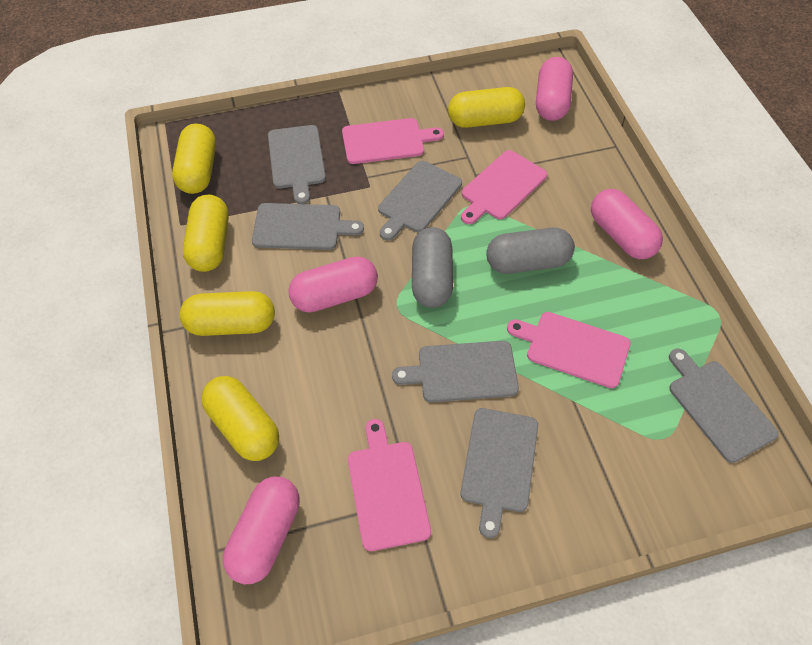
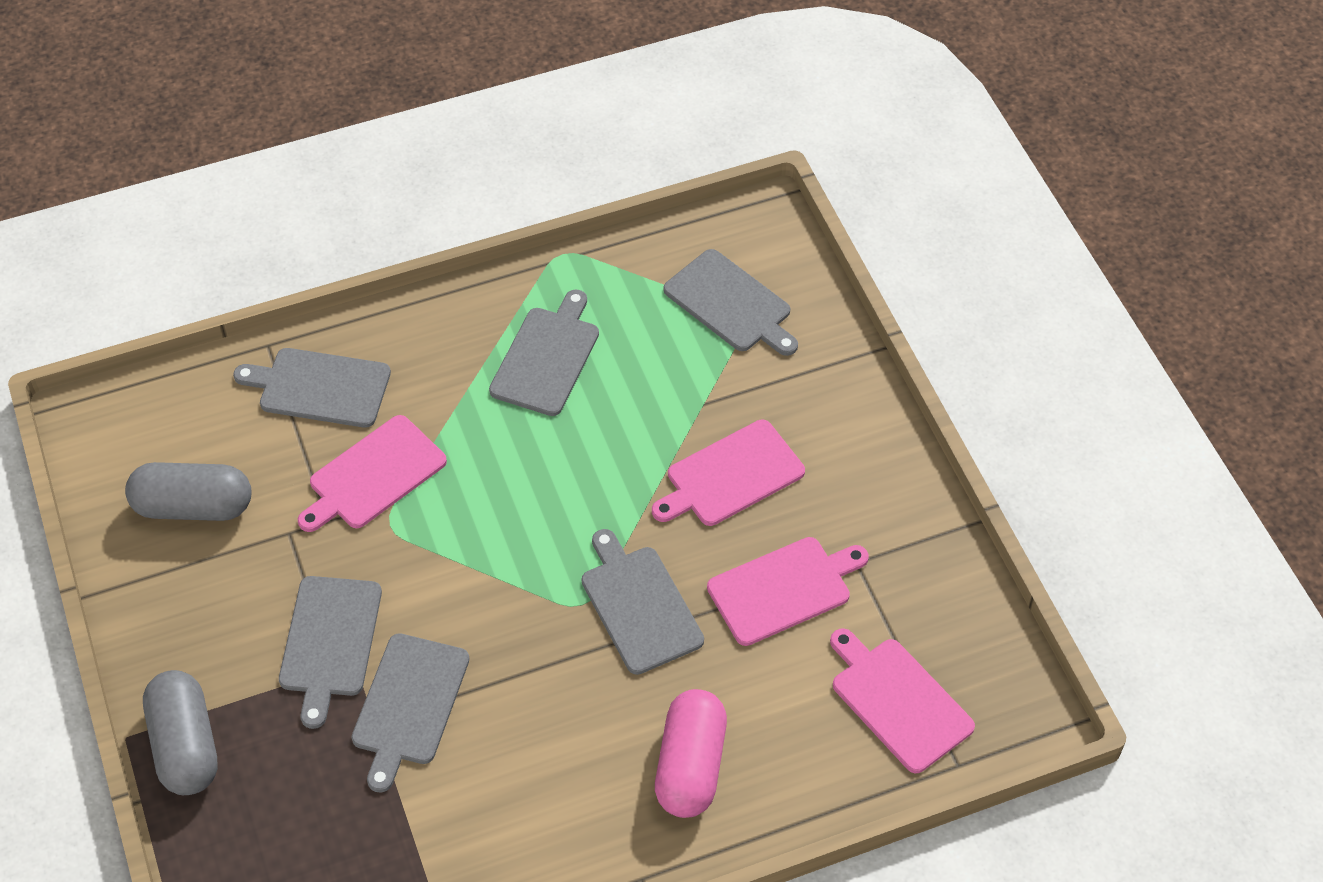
pink capsule: [223,477,300,584] [288,256,378,312] [536,57,573,121] [591,189,663,259] = 4 -> [655,689,727,818] = 1
yellow capsule: [172,124,216,194] [180,291,275,336] [183,195,229,272] [201,376,279,461] [448,87,525,128] = 5 -> none = 0

